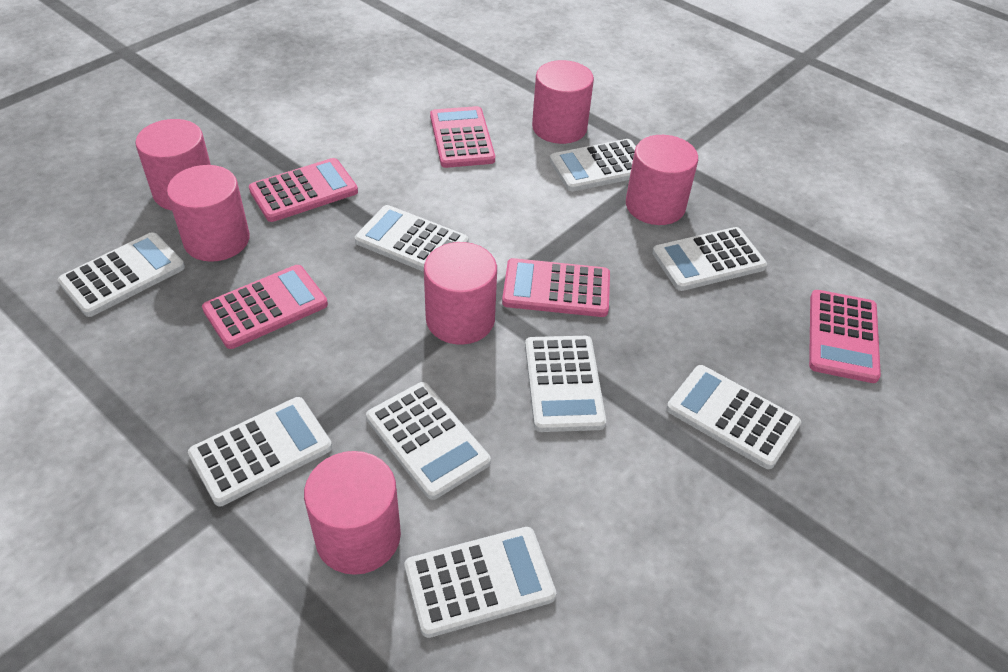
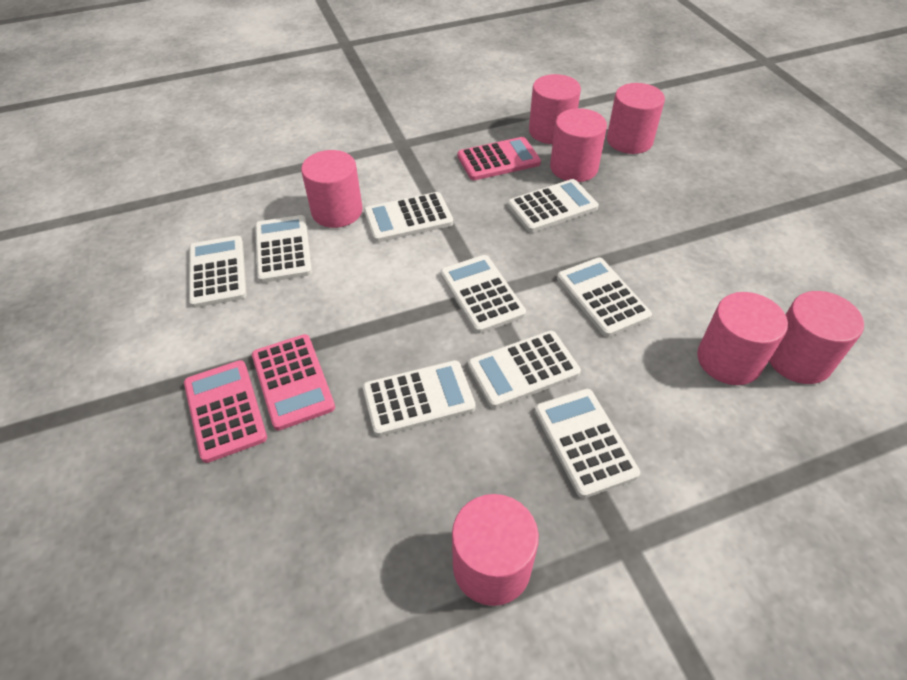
pink calculator: [202,265,328,349] [249,158,358,222] [430,106,495,168] [502,258,610,317] [809,290,881,383] = 5 -> [184,360,267,463] [252,334,335,431] [458,137,541,180] = 3
pink cylinder: [135,119,211,210] [167,165,250,262] [304,451,401,575] [424,242,497,345] [532,60,594,144] [626,135,698,225] = 6 -> [301,150,363,228] [452,494,539,606] [529,74,581,144] [550,108,607,182] [607,83,665,154] [697,292,788,385] [769,291,864,384] = 7

